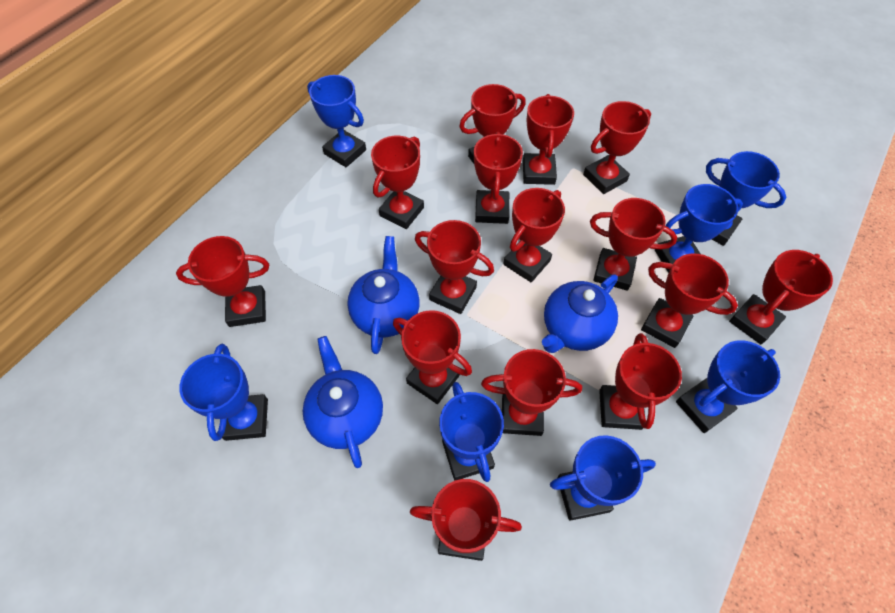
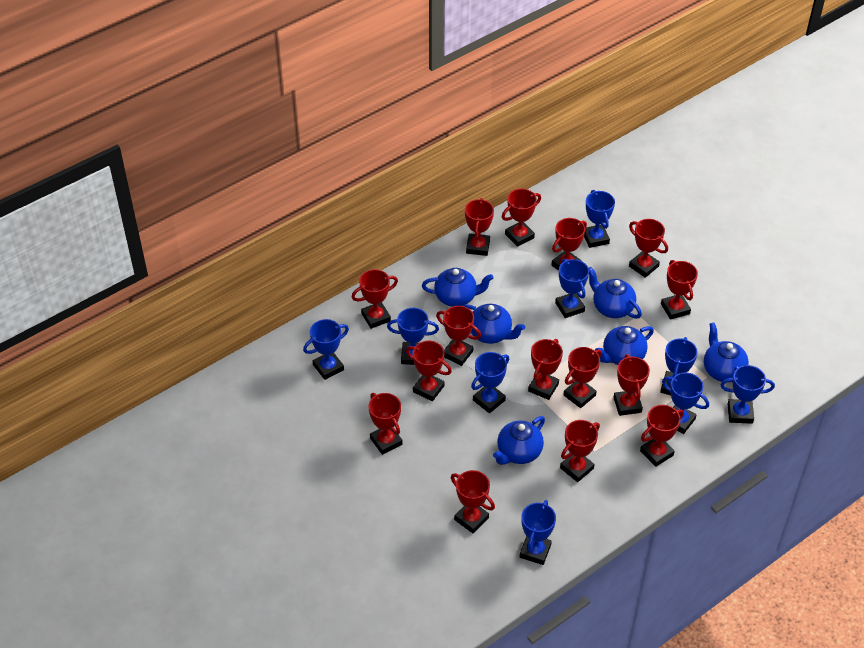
blue teapot: [303,336,383,468] [347,236,419,354] [542,275,618,353] = 3 -> [422,268,494,307] [462,304,525,344] [493,416,545,465] [589,267,642,319] [595,326,654,365] [704,323,749,383] = 6
blue trophy: [179,344,268,441] [307,75,366,167] [439,382,504,482] [550,435,656,521] [655,184,743,273] [676,340,780,433] [706,151,787,246] = 7 -> [303,319,349,380] [387,308,439,365] [471,352,509,413] [520,500,556,565] [555,259,589,318] [584,190,615,248] [660,337,698,395] [662,372,709,434] [720,365,775,424] = 9

